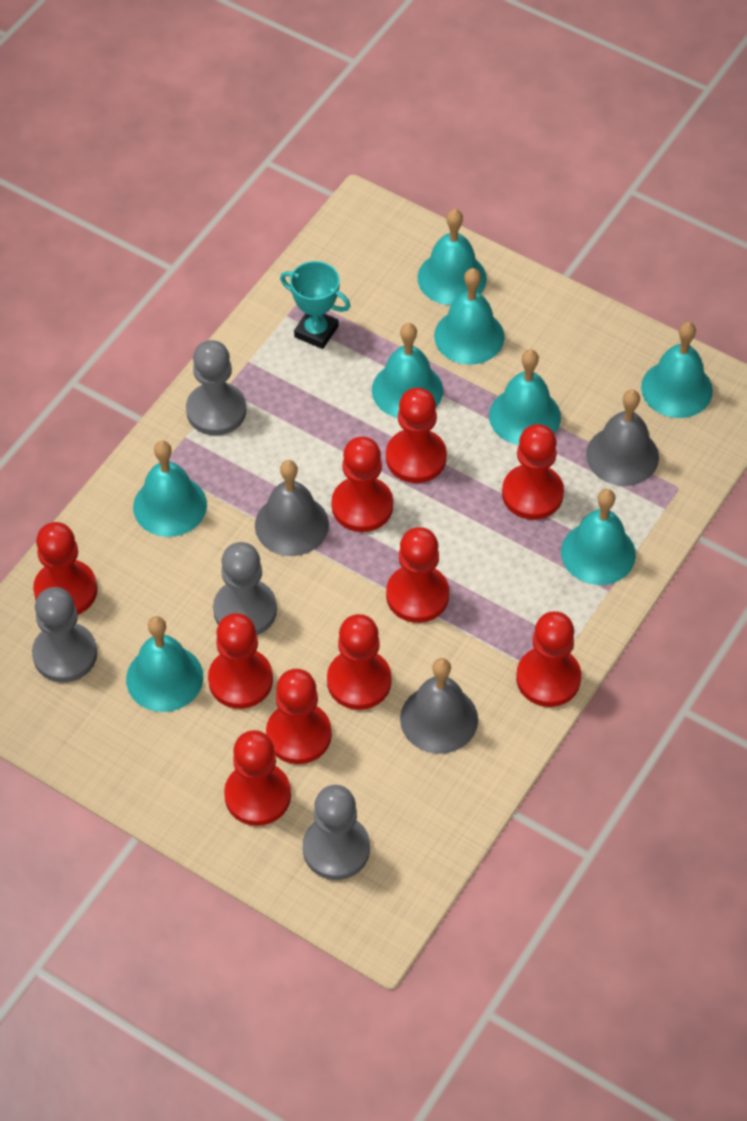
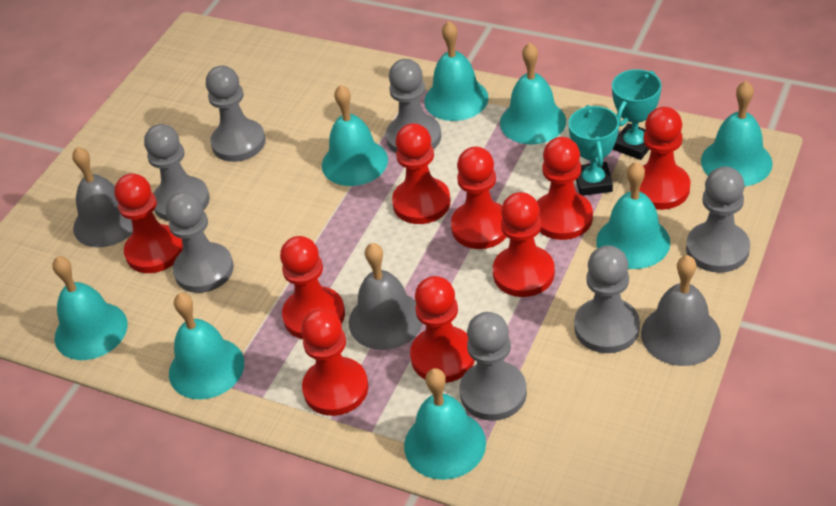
grey pawn: [32,587,97,683] [186,340,246,436] [213,542,277,635] [303,785,370,880] = 4 -> [144,124,210,221] [166,192,234,293] [206,66,266,162] [386,59,441,153] [459,312,527,421] [574,245,640,353] [686,166,750,273] = 7
red pawn: [33,522,98,615] [208,613,273,709] [224,730,291,826] [266,669,332,764] [327,614,392,710] [331,437,393,532] [386,388,447,483] [386,527,449,623] [502,424,564,520] [516,611,581,707] = 10 -> [114,173,183,273] [280,236,345,339] [301,309,369,416] [392,123,451,224] [410,276,475,383] [451,146,507,249] [493,192,555,297] [537,137,593,240] [630,107,690,210] = 9
turquoise trophy: [280,261,350,349] = 1 -> [568,105,619,196] [612,69,662,160] = 2

